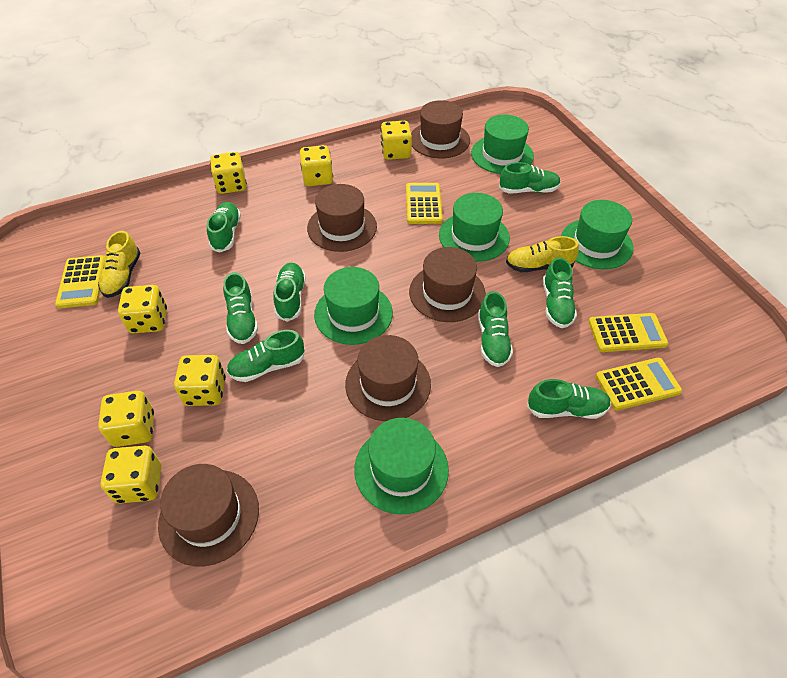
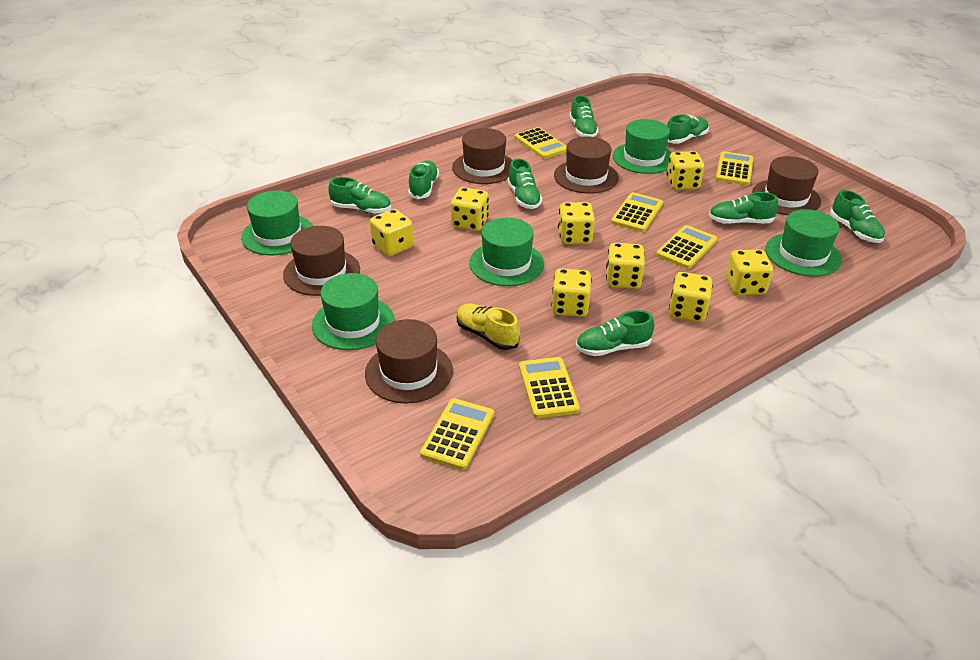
yellow calculator: [55,255,105,308] [406,183,443,224] [588,313,668,352] [596,358,682,410] = 4 -> [420,398,494,470] [515,127,567,159] [519,357,580,418] [611,192,663,232] [656,225,717,269] [716,151,754,185] = 6
yellow dice: [98,391,154,447] [101,446,161,503] [118,285,167,333] [174,355,226,406] [210,152,247,194] [300,145,333,186] [381,121,412,160] = 7 -> [370,209,414,256] [451,187,489,231] [551,268,592,317] [558,202,595,244] [606,243,645,289] [667,151,704,190] [669,272,713,322] [726,249,773,295] = 8
yellow shoe: [98,231,140,298] [506,236,579,272] = 2 -> [457,303,520,350] = 1

